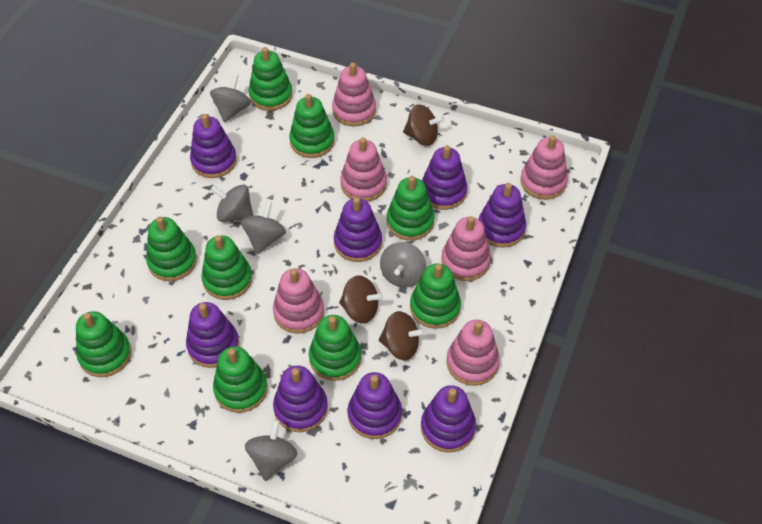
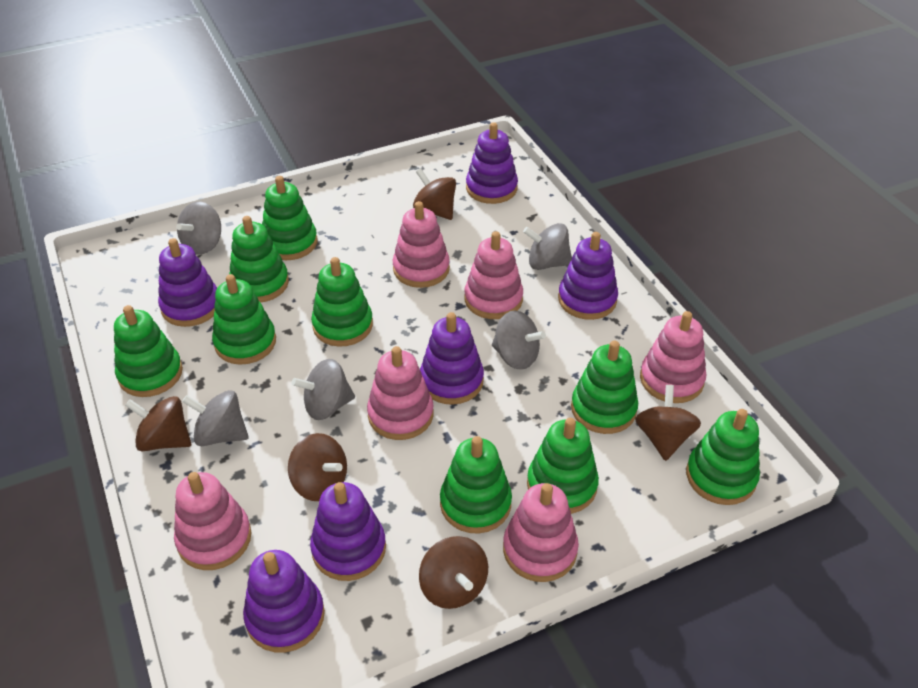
brown spinning top: [339,275,383,324] [379,311,426,360] [403,104,444,146] = 3 -> [125,396,191,451] [288,433,347,501] [413,168,456,220] [419,536,488,609] [635,385,701,461] = 5
purple stacking toy: [186,302,239,368] [190,114,237,178] [273,366,328,432] [334,197,382,262] [348,372,402,439] [421,385,476,453] [422,145,467,210] [478,183,526,248] = 8 -> [158,238,217,327] [243,550,325,653] [310,482,386,581] [420,312,484,405] [466,122,518,204] [558,232,618,320] = 6

